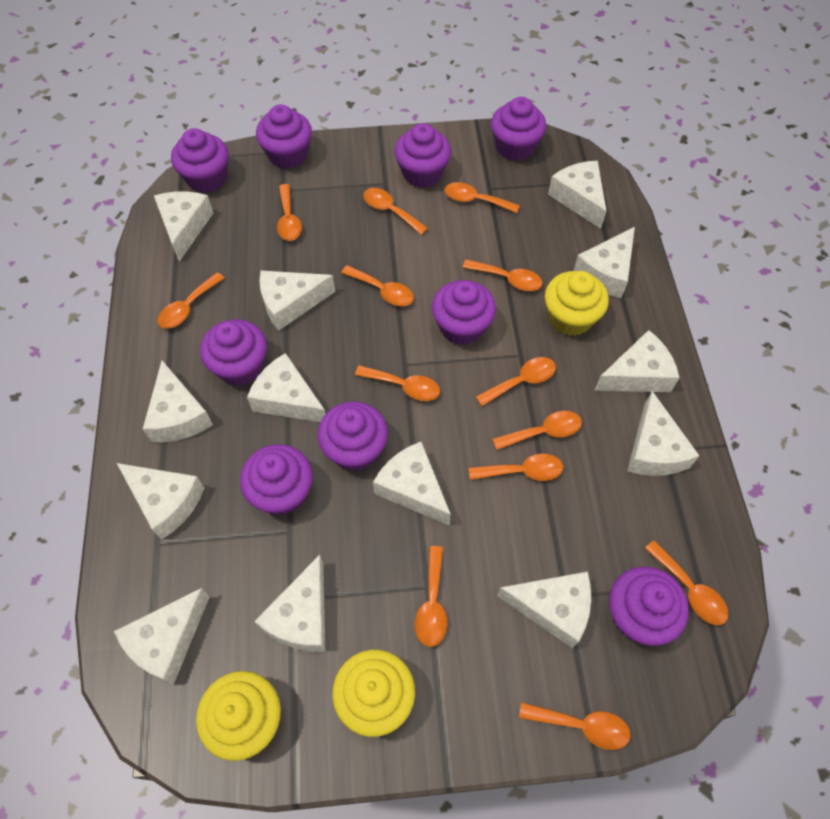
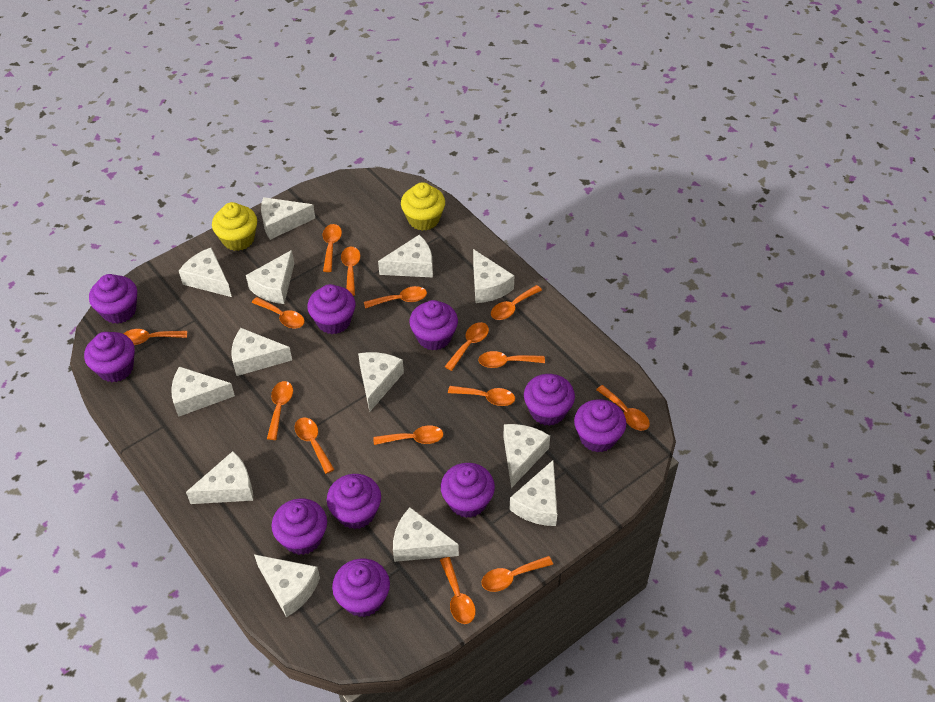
orange spoon: [157,272,224,329] [277,184,302,241] [341,265,414,306] [355,365,440,401] [363,188,428,235] [415,546,448,647] [445,182,520,213] [462,259,542,291] [469,454,563,481] [476,357,556,406] [493,411,582,450] [519,702,631,750] [645,540,729,625] = 13 -> [123,329,187,345] [252,297,305,328] [267,381,293,440] [295,417,335,474] [323,224,342,272] [341,247,360,296] [364,286,427,309] [373,425,443,445] [440,557,476,624] [444,322,489,371] [448,386,515,406] [478,351,545,368] [481,556,553,592] [491,285,542,320] [596,385,650,431] = 15
purple cupcake: [171,128,229,193] [200,319,267,386] [240,444,313,516] [256,105,312,169] [318,401,388,471] [395,123,451,188] [432,280,496,345] [491,97,546,161] [609,567,689,646] = 9 -> [84,332,135,382] [89,274,137,324] [272,498,327,555] [307,284,356,334] [327,474,381,529] [332,559,390,617] [409,300,458,350] [441,463,495,518] [524,374,575,426] [574,399,626,452] = 10
yellow cupcake: [196,671,281,761] [332,649,415,737] [545,271,609,336] = 3 -> [212,202,257,251] [401,182,445,231] = 2

